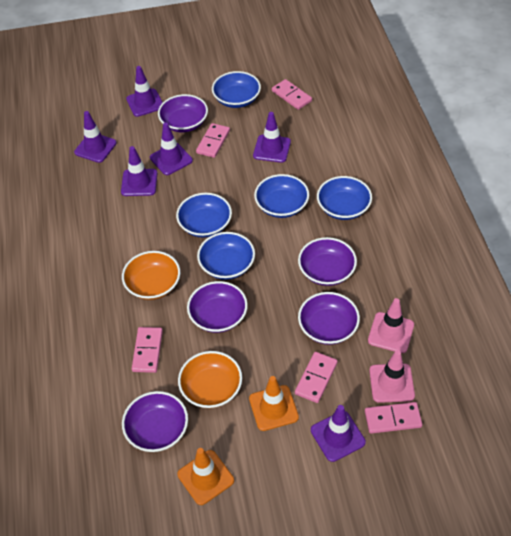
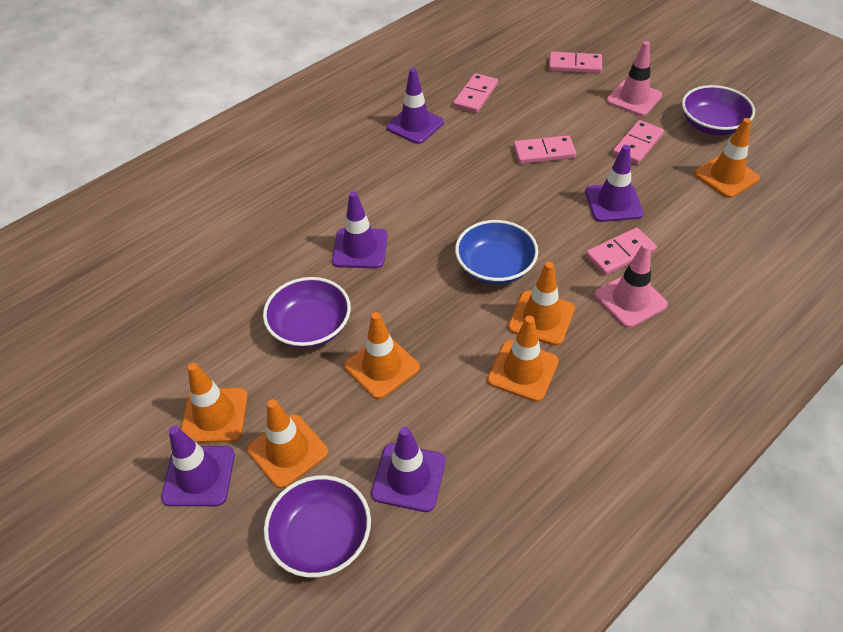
blue bowl: [176,193,232,238] [197,232,255,280] [212,71,261,108] [254,174,309,218] [317,176,372,220] = 5 -> [455,220,538,285] = 1
orange bowl: [122,251,180,300] [178,351,242,408] = 2 -> none = 0
orange traffic cone: [177,448,234,505] [249,376,299,431] = 2 -> [181,363,248,443] [247,399,328,489] [344,312,420,399] [487,316,559,402] [508,262,575,346] [694,118,760,198] = 6
purple bowl: [122,391,188,452] [158,94,208,132] [187,281,248,333] [298,237,357,286] [298,292,360,345] = 5 -> [263,277,351,348] [264,475,371,578] [682,85,755,135] = 3
purple traffic cone: [74,111,117,163] [121,146,157,196] [126,66,163,117] [150,122,193,175] [253,112,291,163] [311,405,366,462] = 6 -> [161,426,235,506] [332,191,388,269] [371,427,446,512] [386,68,444,144] [585,145,644,222] = 5

